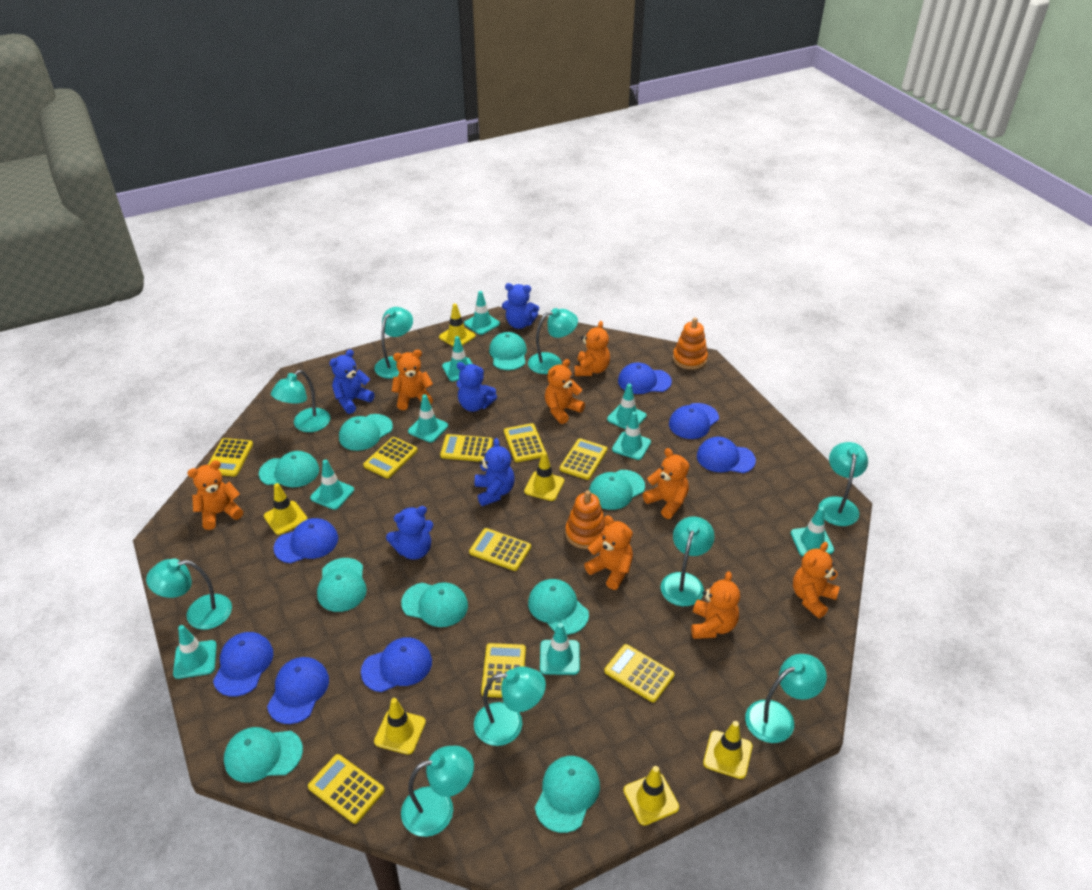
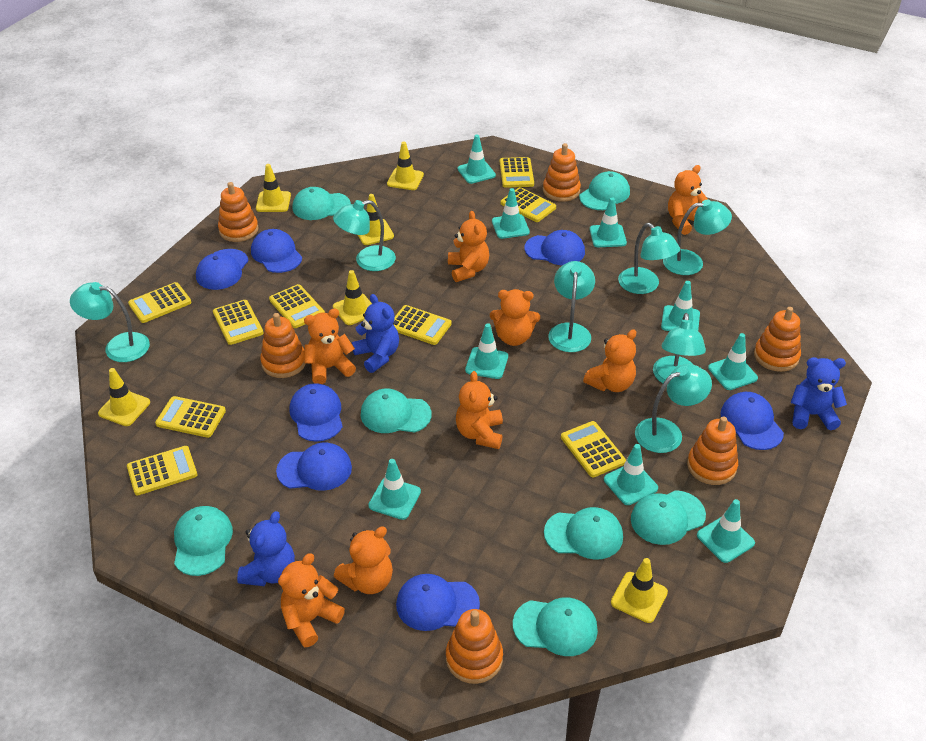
blue teddy bear: [329,349,375,414] [386,506,434,560] [457,362,497,412] [475,438,515,506] [502,283,539,329] = 5 -> [237,511,295,586] [352,294,399,373] [790,357,847,430] = 3
orange stacking toy: [565,490,606,549] [673,318,708,370] = 2 -> [218,182,258,242] [260,313,306,378] [446,609,503,684] [543,143,581,202] [687,416,738,485] [754,307,801,372] = 6
turquoise cap: [224,727,303,783] [259,451,319,487] [317,558,367,612] [339,414,393,451] [401,582,468,627] [489,332,527,370] [528,579,589,635] [535,756,600,833] [589,470,645,510] = 9 -> [174,506,233,576] [292,187,351,220] [361,389,432,433] [513,597,598,656] [544,507,623,560] [579,171,630,210] [631,490,706,545] = 7
turquoise lamp: [146,558,232,630] [271,370,330,432] [374,307,413,379] [401,746,474,837] [474,667,546,746] [528,308,578,374] [661,516,715,606] [745,654,827,743] [818,442,868,526] = 9 -> [70,282,150,362] [333,200,396,271] [548,261,595,352] [618,223,680,294] [635,364,712,453] [653,313,706,383] [663,199,732,275] = 7

